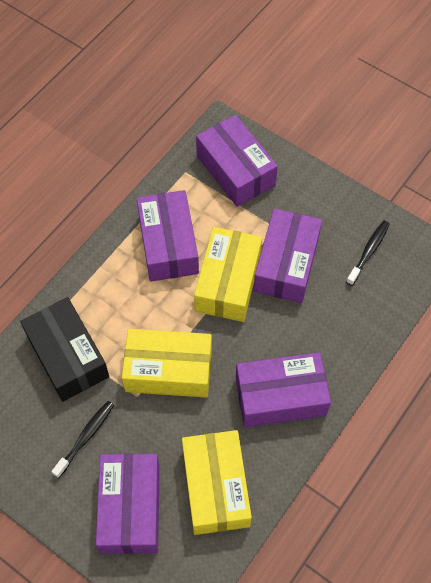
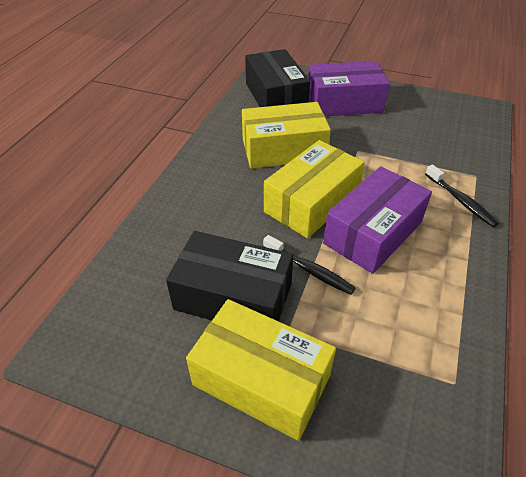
black box: [20,297,109,402] = 1 -> [166,231,293,321] [245,49,310,107] = 2
purple box: [96,453,160,554] [136,190,199,282] [196,115,278,207] [236,352,331,427] [253,208,322,303] = 5 -> [308,61,390,116] [323,166,432,274] = 2

